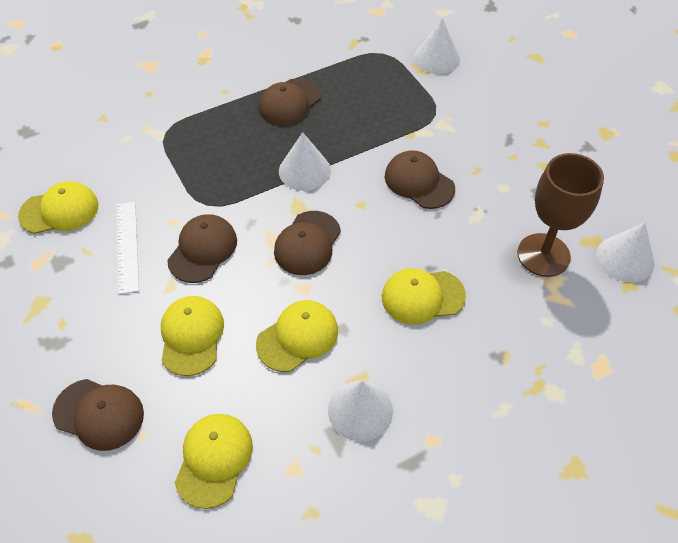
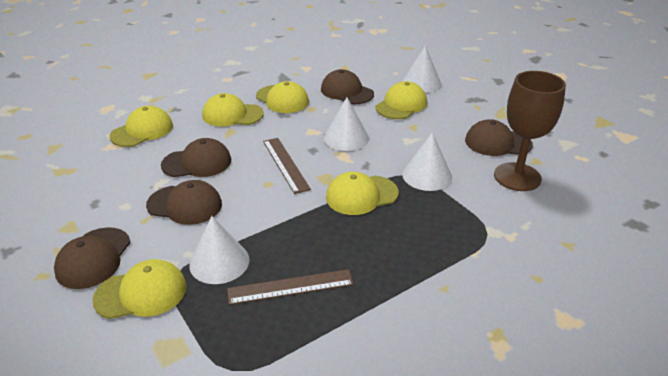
brown ruler: none = 0 -> [227,269,354,305] [263,138,311,194] = 2
white ruler: [116,202,139,294] = 1 -> none = 0
yellow cap: [18,181,98,234] [161,296,224,376] [175,414,253,509] [256,300,338,372] [382,268,466,325] = 5 -> [92,259,187,319] [109,106,173,147] [202,93,264,126] [256,81,309,113] [326,172,399,215] [376,81,427,119] = 6

